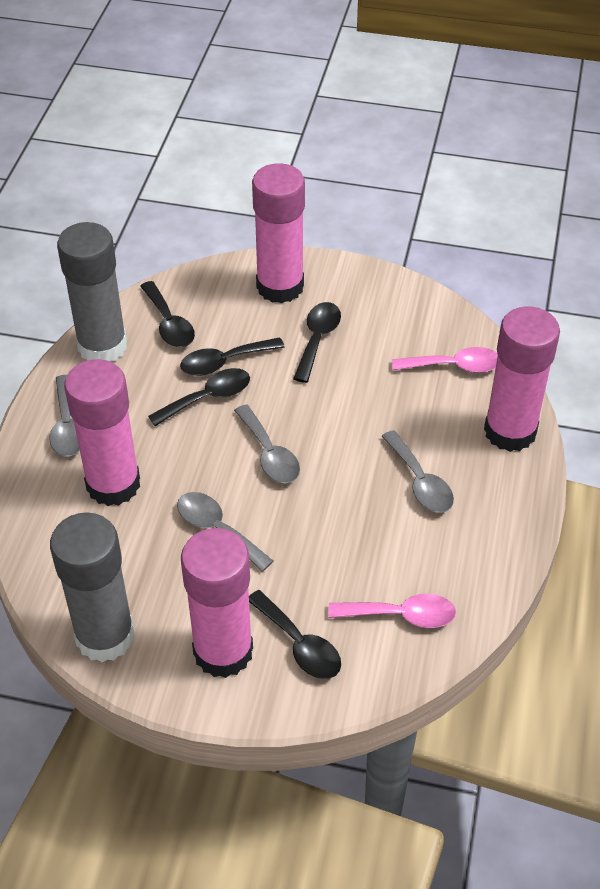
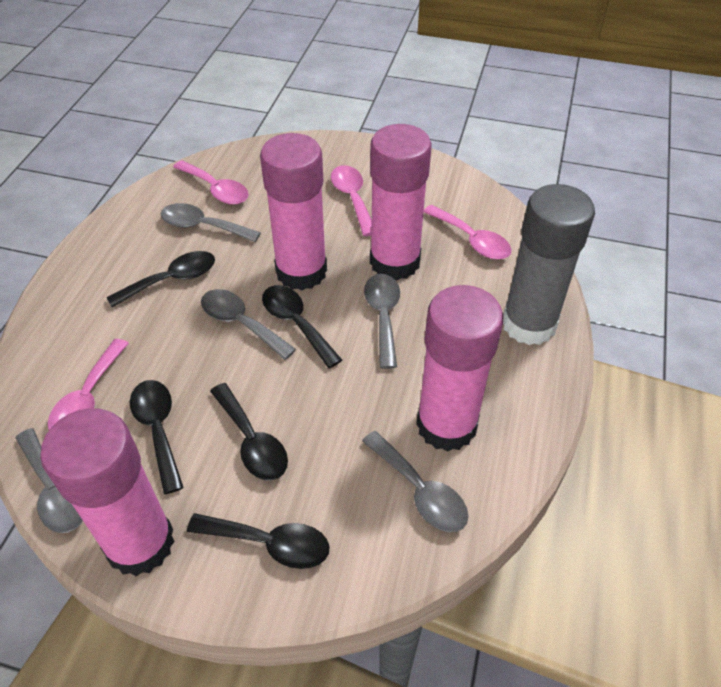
grey glue stick: [50,512,135,662] [57,222,127,362] = 2 -> [503,184,595,345] = 1
grey spoon: [49,375,80,456] [177,492,273,572] [234,404,300,483] [381,430,454,513] = 4 -> [16,428,83,533] [160,203,261,242] [201,289,296,360] [362,431,469,532] [364,274,400,369] = 5
pink spoon: [328,594,456,628] [392,347,498,373] = 2 -> [48,339,129,430] [173,160,249,205] [331,165,372,236] [424,205,512,260] = 4

